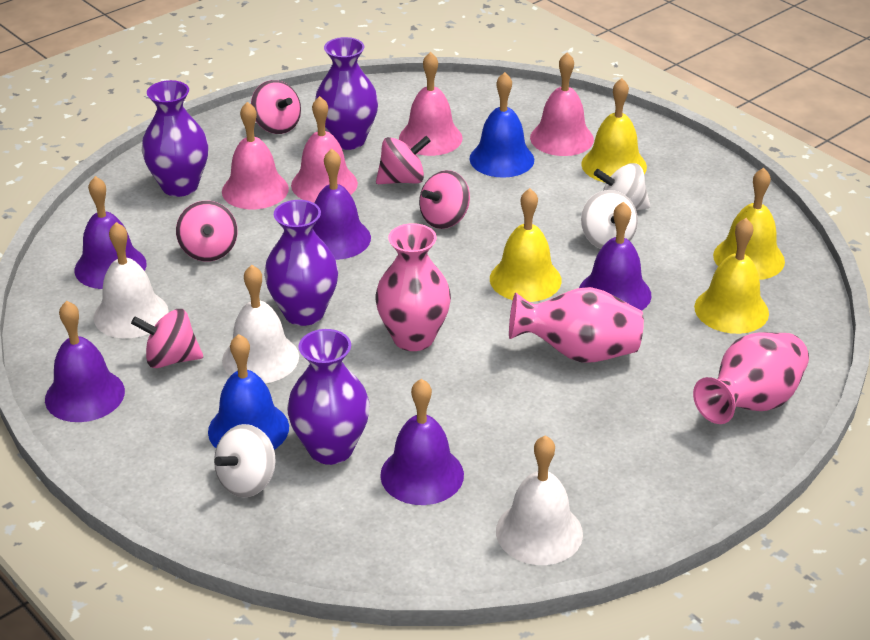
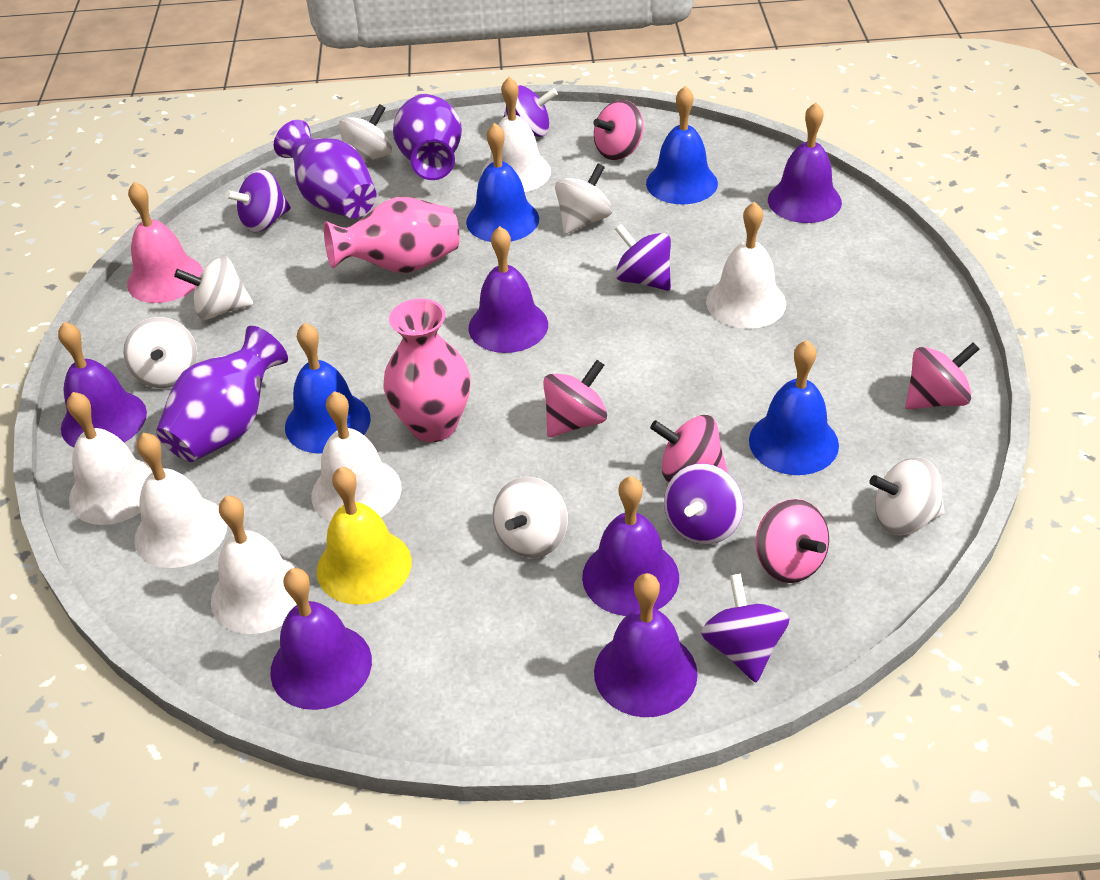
blue bell: [208,334,289,450] [469,72,534,178] = 2 -> [285,323,370,454] [466,123,539,242] [646,86,718,204] [749,340,839,475] = 4
pink bell: [222,102,289,209] [291,96,358,203] [399,52,462,156] [530,52,594,156] = 4 -> [127,182,203,303] = 1
pink vase: [375,223,451,351] [509,287,644,363] [693,332,809,424] = 3 -> [324,197,459,273] [384,299,471,442] = 2
purple bell: [45,301,125,422] [75,176,147,289] [313,149,371,260] [380,379,464,505] [579,201,652,311] = 5 -> [58,322,147,447] [270,568,372,710] [469,226,548,353] [582,476,679,616] [594,573,698,717] [768,102,842,223] = 6
purple spinning top: none = 0 -> [225,170,291,233] [503,84,558,137] [615,224,671,291] [664,463,743,544] [701,574,790,682] = 5
purple vase: [142,80,208,197] [264,200,338,326] [287,329,370,465] [315,37,378,150] = 4 -> [156,326,288,462] [274,120,376,219] [393,94,462,180] = 3
white bell: [94,222,169,338] [222,265,299,383] [496,435,583,565] = 3 -> [67,392,152,525] [134,433,227,568] [211,496,298,634] [312,391,402,522] [481,77,551,192] [706,202,786,329] = 6
white spinning top: [214,424,276,498] [581,190,638,249] [594,163,650,210] = 3 -> [123,317,197,388] [174,256,253,320] [339,104,392,163] [493,477,568,558] [555,163,612,234] [869,457,945,535] = 6
yellow bell: [490,188,562,302] [581,78,647,183] [694,218,769,334] [713,168,785,280] = 4 -> [317,467,412,605] = 1

